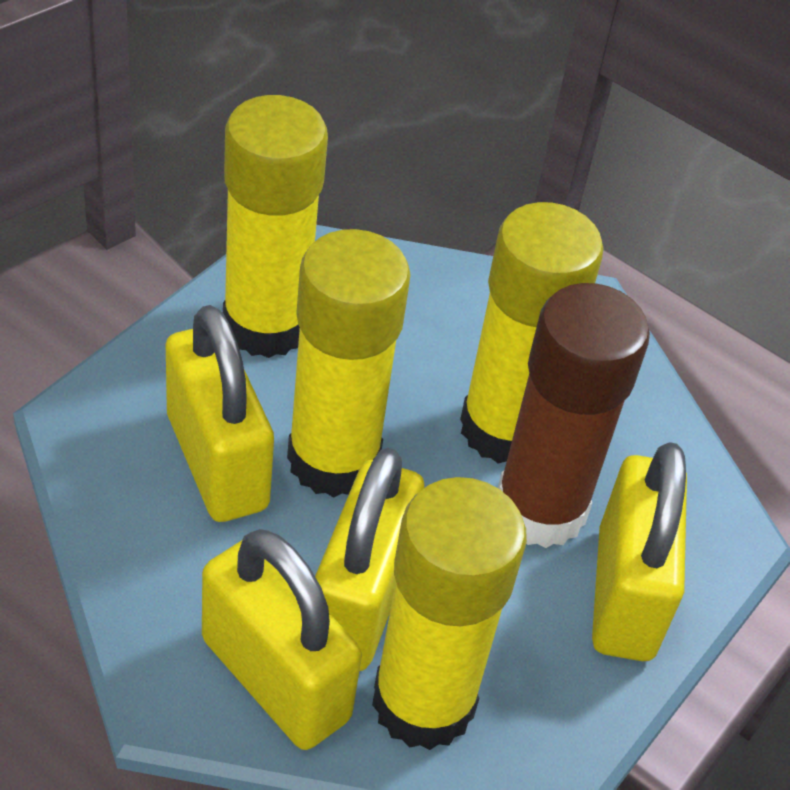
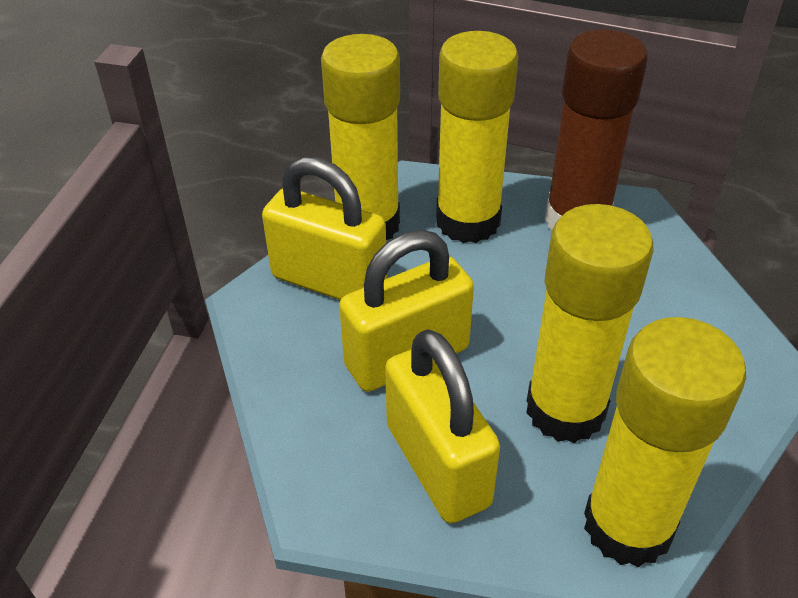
yellow padlock: [166,305,274,522] [202,529,362,750] [315,448,424,671] [592,442,687,661] = 4 -> [262,157,387,300] [339,230,474,392] [385,329,500,524] = 3

